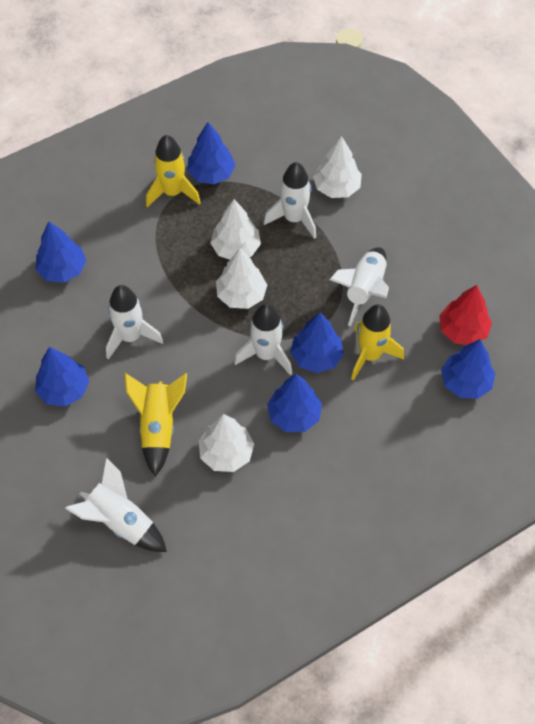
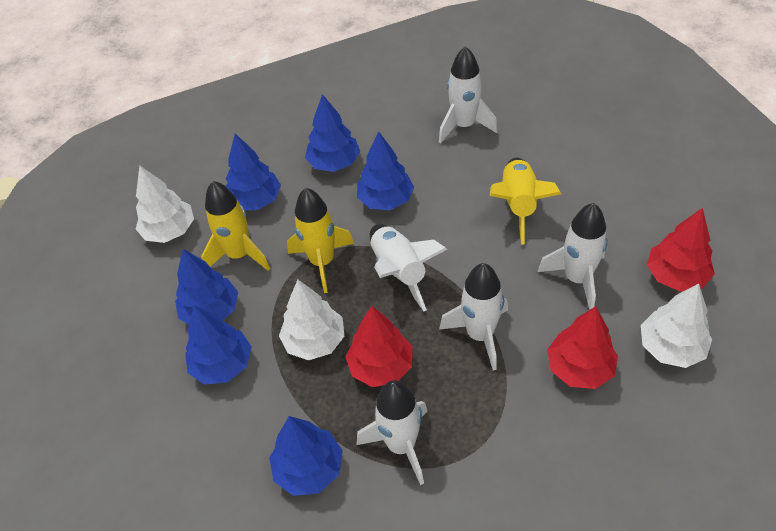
red tree: [439,285,492,345] = 1 -> [345,306,413,387] [547,306,618,389] [647,208,715,291] = 3
white tree: [199,414,254,472] [210,199,261,260] [216,248,267,309] [313,136,362,198] = 4 -> [136,165,194,243] [279,280,345,360] [641,284,712,368] = 3

